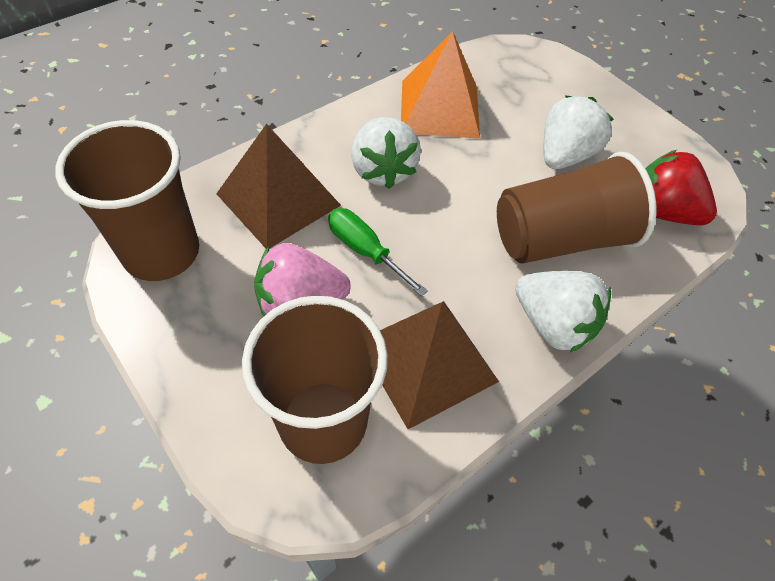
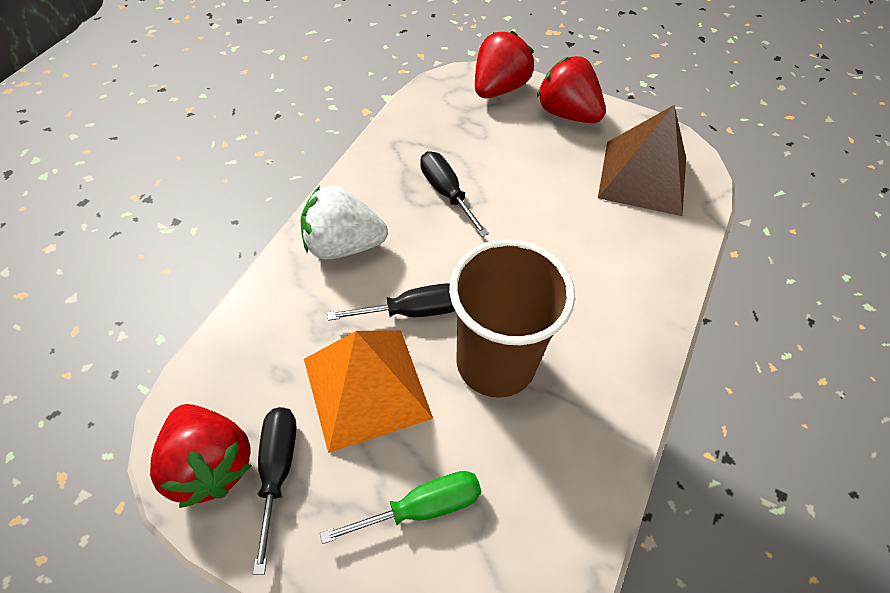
black screwdriver: none = 0 -> [253,407,297,575] [327,283,455,321] [420,151,489,237] = 3
brown cup: [55,120,199,281] [242,296,388,464] [497,152,657,264] = 3 -> [449,239,575,398] = 1
brown pyramid: [216,124,341,249] [380,301,499,429] = 2 -> [598,105,686,216] = 1
pink strawberry: [254,243,351,317] = 1 -> none = 0
red strawberry: [646,150,717,225] = 1 -> [150,404,252,508] [475,31,534,98] [537,56,606,123] = 3
white strawberry: [351,117,421,189] [515,271,611,353] [544,95,614,169] = 3 -> [300,185,388,260] = 1

